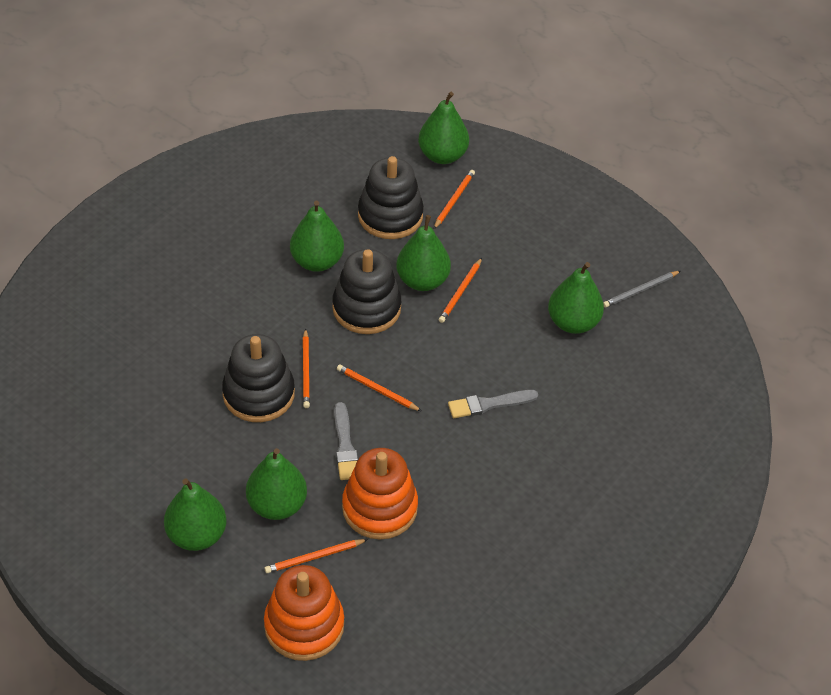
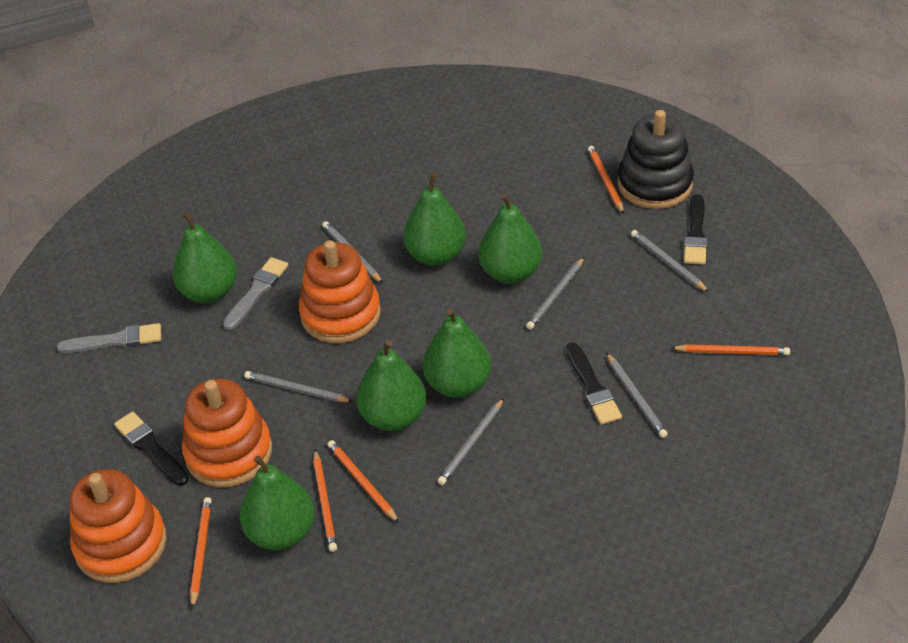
black brush: none = 0 -> [114,412,189,486] [566,342,622,425] [684,194,707,265] = 3
black stacking toy: [222,334,295,422] [332,249,401,334] [358,156,424,239] = 3 -> [618,110,694,209] = 1
grey pencil: [603,271,680,307] = 1 -> [244,371,353,402] [322,221,383,283] [438,398,504,485] [526,257,584,330] [606,353,668,438] [631,230,709,292] = 6
orange stacking toy: [264,565,344,661] [342,448,418,540] = 2 -> [70,469,167,583] [182,379,272,487] [299,240,381,343] = 3

